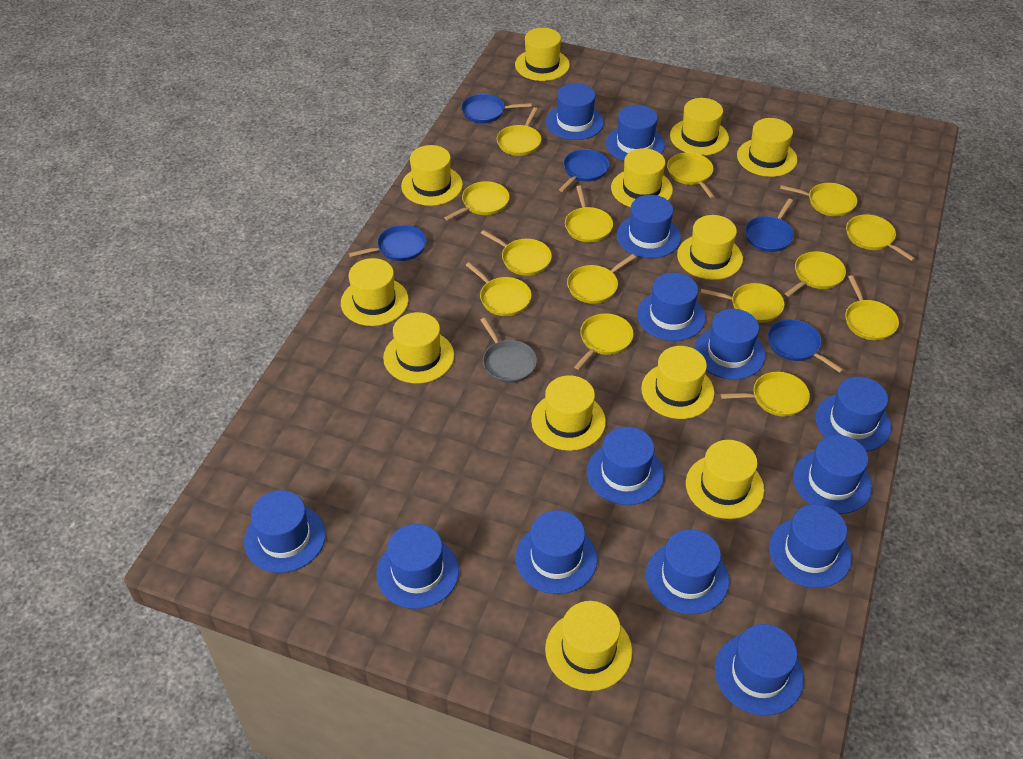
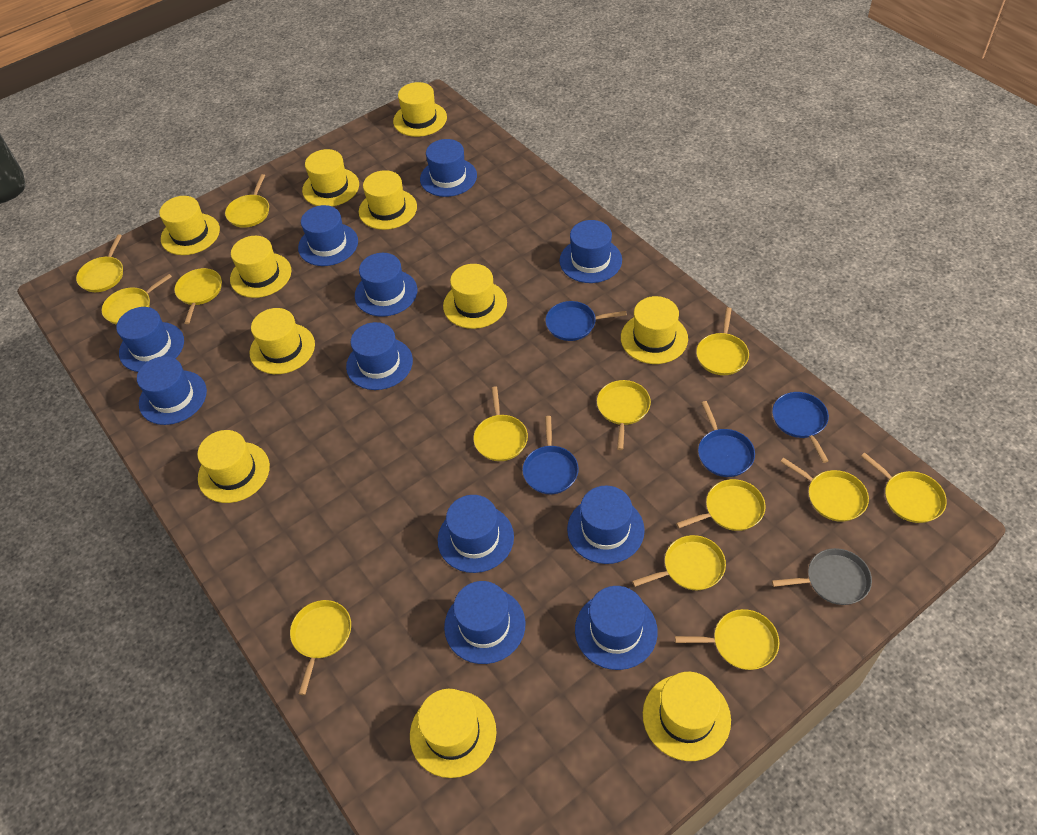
blue hat: [244,490,326,573] [376,524,459,609] [516,510,597,594] [546,83,604,140] [587,427,664,505] [606,105,665,161] [617,195,681,259] [637,273,706,341] [646,529,729,615] [694,309,765,380] [715,624,804,716] [769,504,852,588] [793,435,872,514] [815,377,891,452] = 14 -> [116,307,184,372] [137,356,207,425] [298,205,358,266] [346,322,413,390] [355,253,417,317] [420,139,477,197] [437,495,514,573] [444,581,525,664] [560,220,622,283] [567,485,645,564] [575,586,658,670] = 11
blue pan: [349,225,427,261] [461,94,532,123] [559,149,609,192] [745,199,794,252] [767,319,844,373] = 5 -> [522,416,579,494] [545,301,627,341] [698,401,755,477] [772,392,829,463] = 4
yellow hat: [341,258,409,326] [383,312,454,383] [401,145,463,206] [515,28,570,81] [531,375,606,451] [545,601,632,691] [611,148,673,207] [641,346,714,419] [670,98,729,156] [677,215,743,280] [686,440,764,519] [737,118,797,177] = 12 -> [159,196,220,255] [197,430,270,503] [230,236,291,298] [250,308,315,374] [302,149,359,207] [359,170,417,230] [393,82,447,137] [410,689,496,778] [443,264,507,329] [621,296,688,364] [643,672,731,761] = 11
yellow pan: [444,181,509,221] [466,262,531,316] [481,230,552,276] [497,107,541,156] [565,186,613,242] [567,254,636,304] [574,313,634,370] [667,152,715,198] [700,283,784,323] [721,372,810,417] [780,183,857,217] [785,251,846,297] [845,275,899,340] [846,215,915,261] = 14 -> [76,234,123,292] [102,274,172,325] [174,268,222,324] [225,174,269,228] [290,600,351,695] [473,386,528,461] [597,380,651,450] [632,535,726,590] [675,609,779,670] [676,479,766,531] [696,307,749,375] [780,458,869,522] [861,452,947,523] = 13

